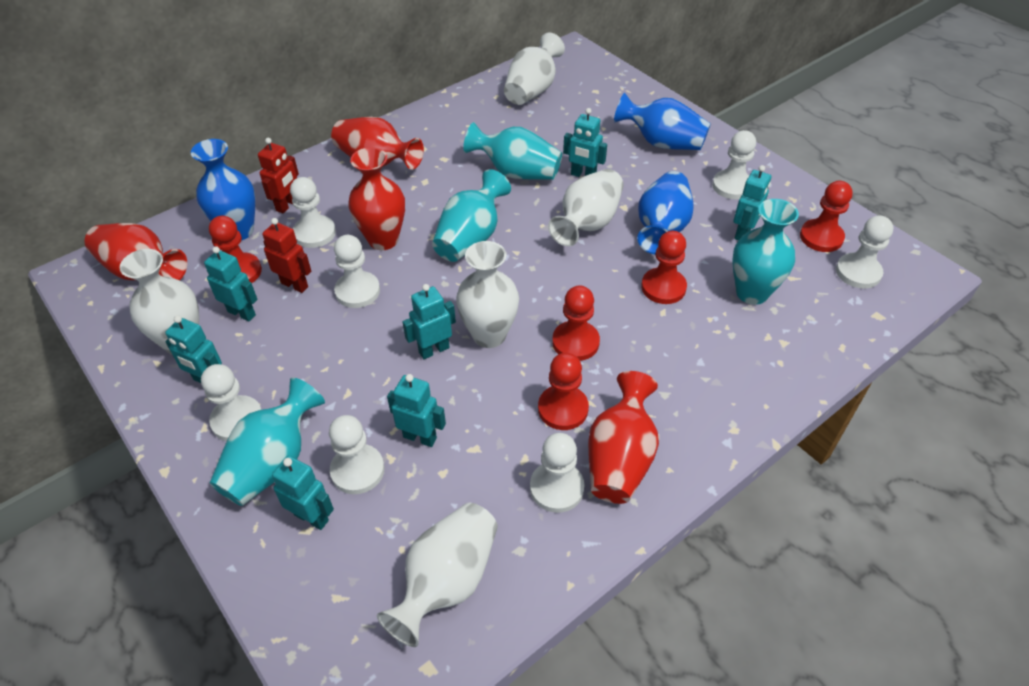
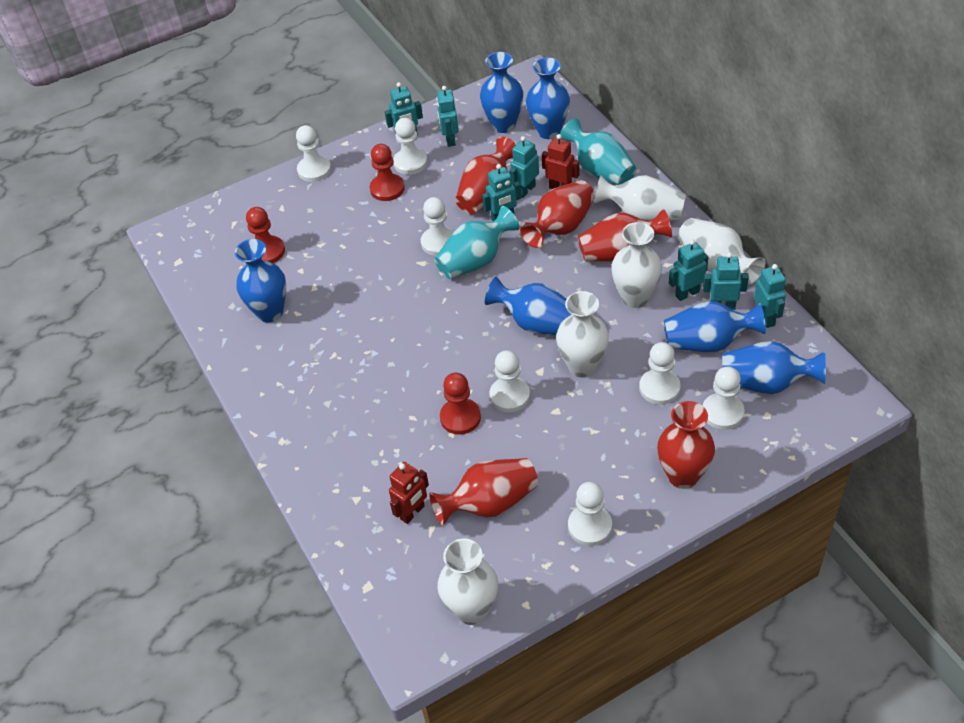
blue vase: [191,139,255,240] [614,93,711,150] [637,171,694,254] = 3 -> [235,239,286,323] [480,52,523,133] [485,276,572,335] [526,57,570,139] [664,301,766,352] [722,341,826,394] = 6
red pawn: [209,216,262,283] [538,353,589,430] [552,285,600,361] [641,231,687,304] [800,181,853,252] = 5 -> [246,207,285,263] [370,144,405,201] [440,373,481,435] = 3
red vase: [85,223,187,280] [331,117,424,170] [348,147,405,250] [588,371,659,504] = 4 -> [429,458,538,526] [455,136,517,214] [520,180,595,248] [578,209,672,262] [657,401,715,489] = 5
turquoise vase: [210,378,325,506] [432,169,511,262] [463,122,562,180] [733,199,799,305] = 4 -> [434,206,520,279] [560,118,636,185] = 2

